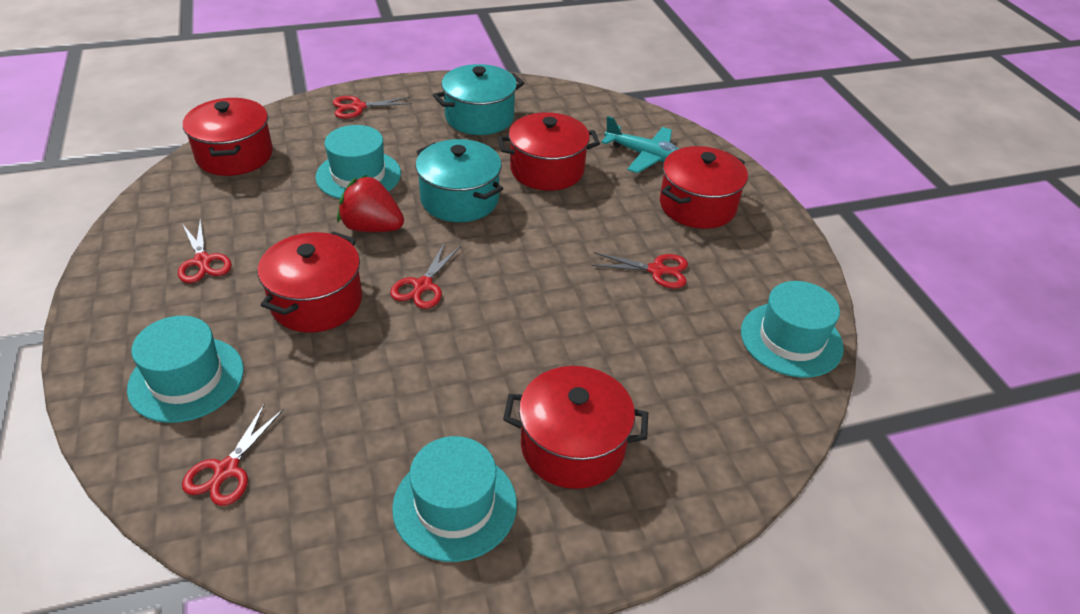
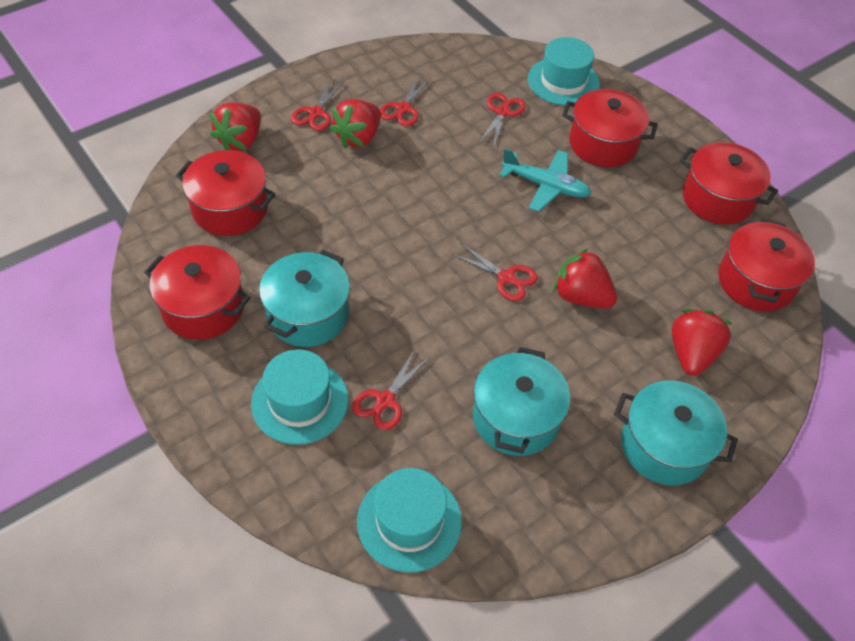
red strawberry: [337,175,404,232] = 1 -> [210,102,261,151] [330,99,381,148] [553,248,617,309] [672,309,732,376] = 4
turquoise hat: [127,316,244,423] [315,125,401,199] [392,436,517,562] [741,281,844,378] = 4 -> [251,349,349,445] [357,468,462,573] [528,37,600,106] = 3
turquoise pot: [416,139,503,222] [433,64,525,135] = 2 -> [259,250,350,347] [473,347,570,456] [614,380,738,485] = 3

